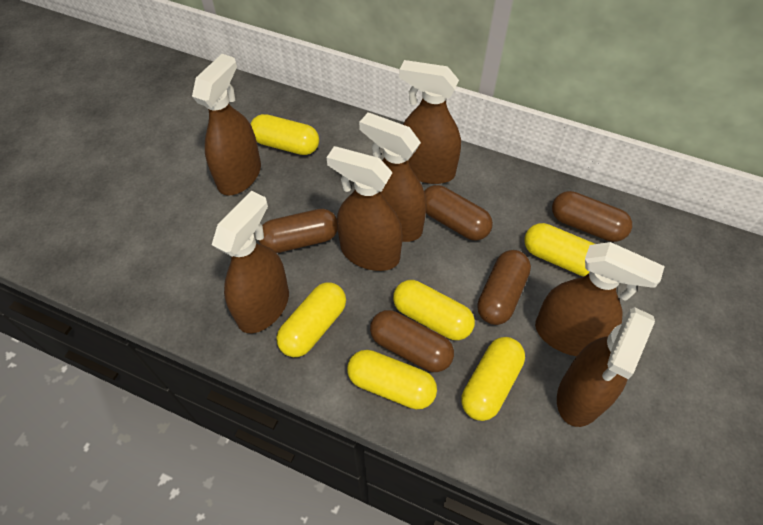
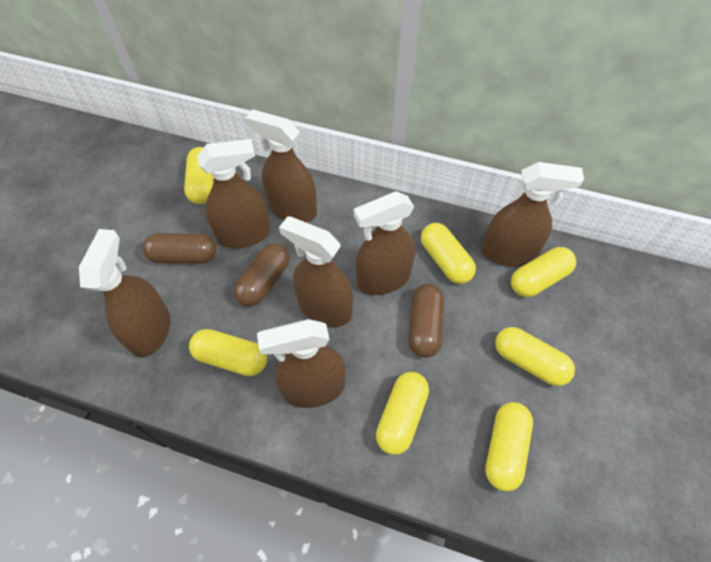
brown capsule: [258,209,338,253] [370,310,454,372] [424,185,493,240] [477,250,531,325] [552,191,632,242] = 5 -> [142,233,217,264] [234,243,290,307] [409,284,444,358] = 3
yellow capsule: [251,114,319,155] [276,283,346,357] [347,350,437,410] [393,280,475,340] [462,337,525,421] [524,223,595,276] = 6 -> [184,147,214,204] [189,329,267,376] [376,372,429,455] [421,223,476,284] [485,402,533,492] [495,327,575,386] [511,247,576,297] = 7

